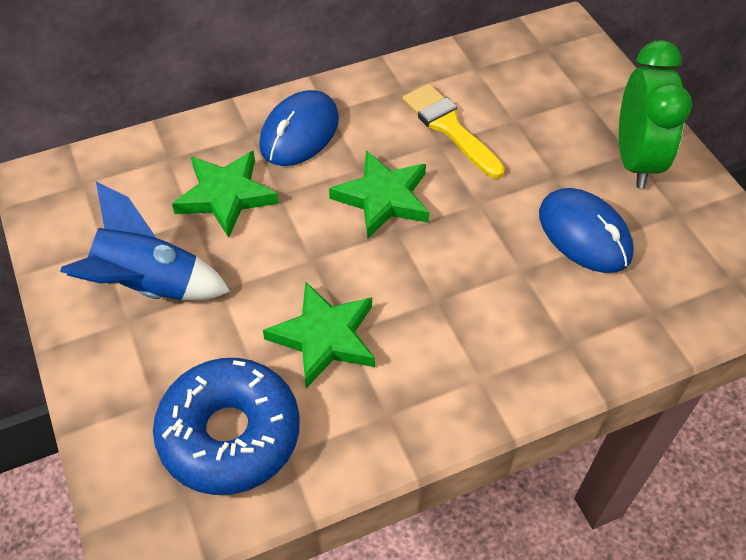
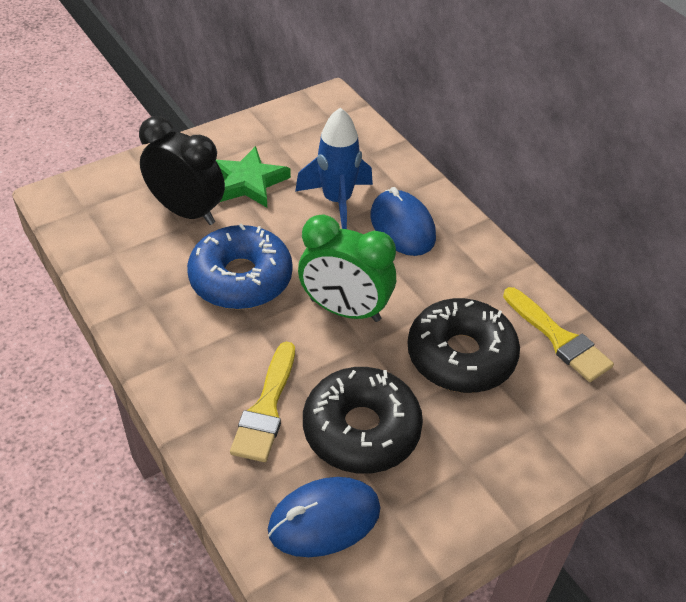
black clock: none = 0 -> [139,116,225,225] = 1
black donut: none = 0 -> [303,367,423,474] [408,298,520,393] = 2
green star: [172,151,279,238] [263,281,375,388] [329,150,430,238] = 3 -> [216,146,291,208] = 1
yellow brush: [403,84,505,179] = 1 -> [230,342,295,462] [503,287,614,382] = 2

